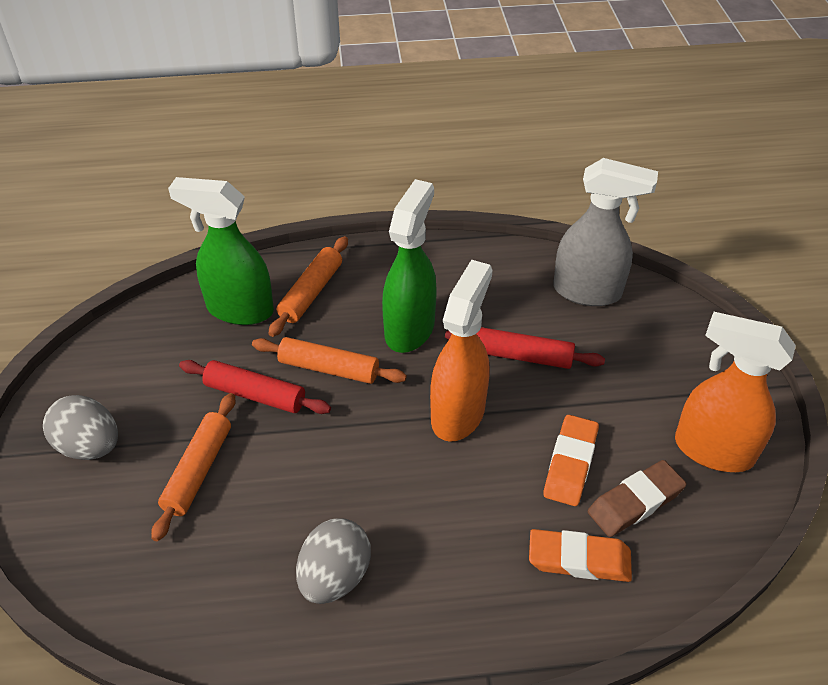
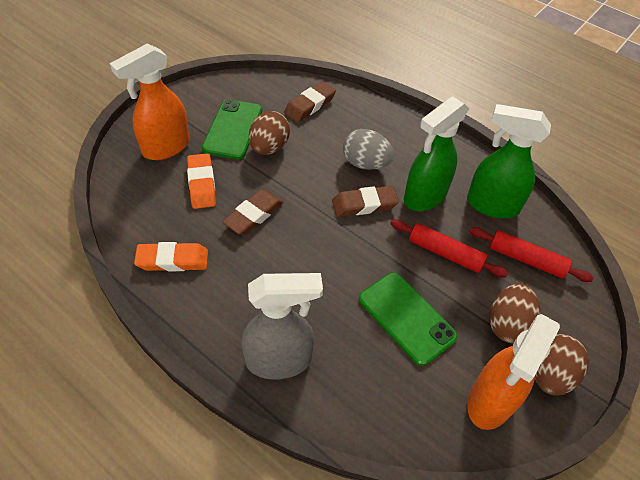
brown egg: none = 0 -> [249,111,290,155] [490,283,541,343] [535,334,589,396] = 3
brown eraser: [588,460,686,537] = 1 -> [222,189,283,235] [284,81,336,122] [332,186,399,217] = 3
green phone: none = 0 -> [202,99,262,160] [359,272,458,366] = 2
grey egg: [43,395,118,460] [296,518,371,604] = 2 -> [343,129,394,170] = 1
orange rolling pin: [151,393,236,541] [252,337,407,384] [269,236,348,337] = 3 -> none = 0

